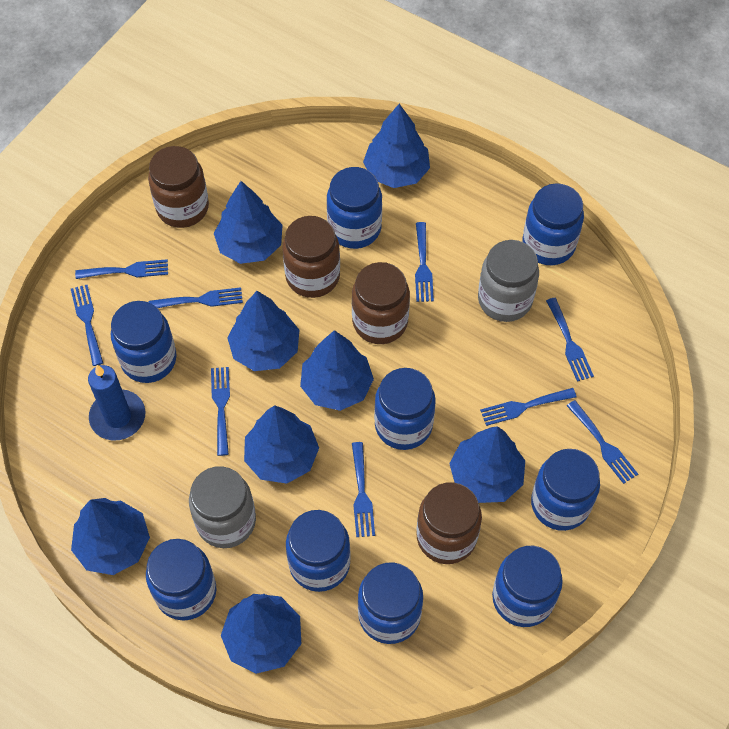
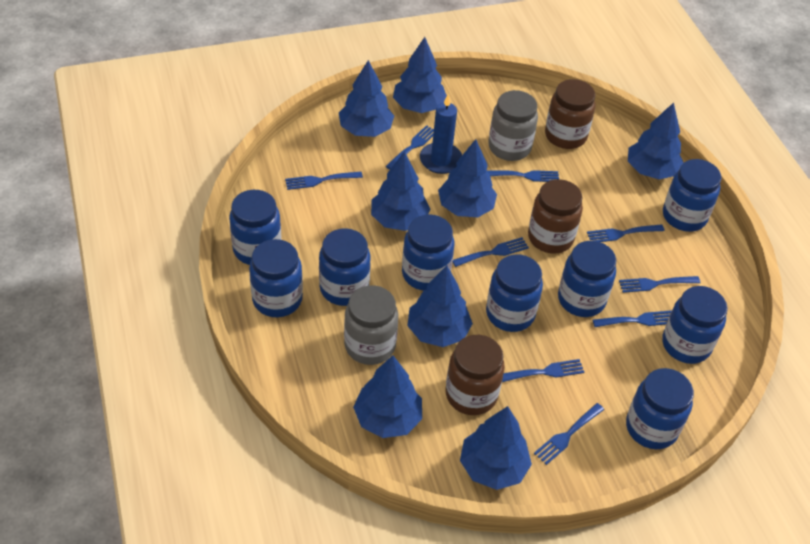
brown jar: [148,146,209,228] [282,216,340,298] [352,262,410,344] [416,482,482,564] = 4 -> [445,335,505,415] [528,179,583,254] [545,79,595,149] = 3

